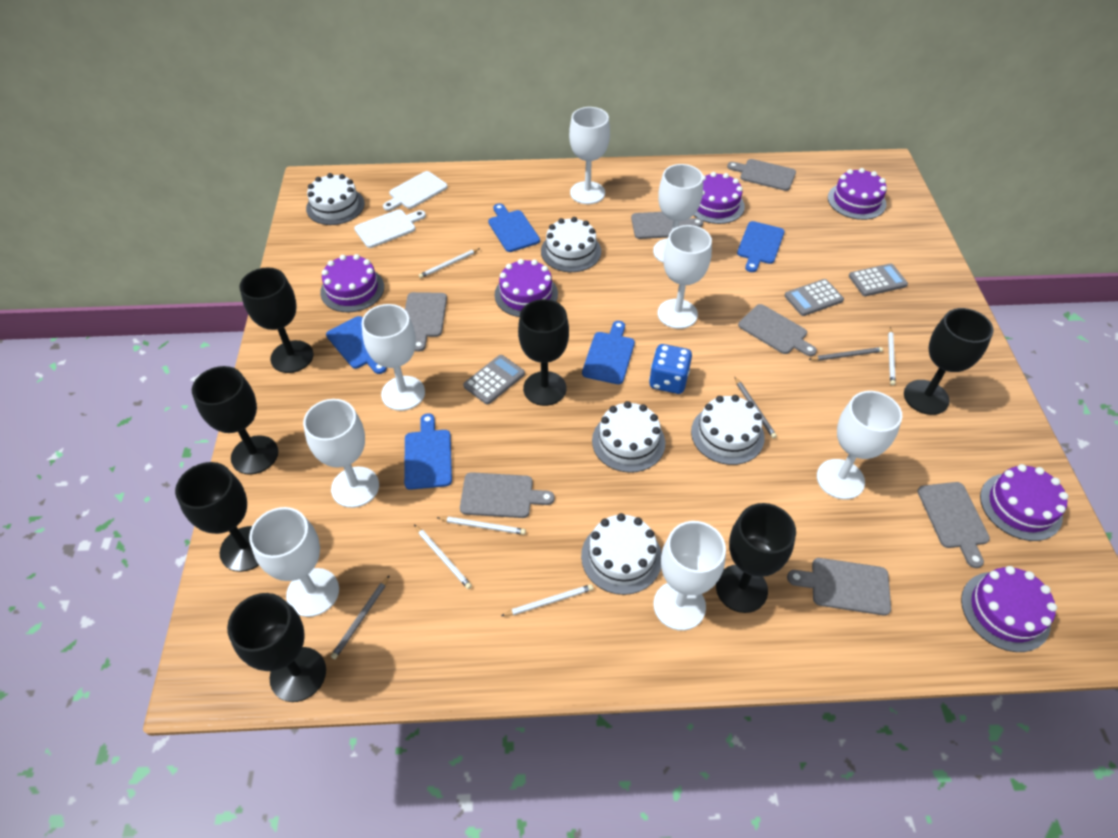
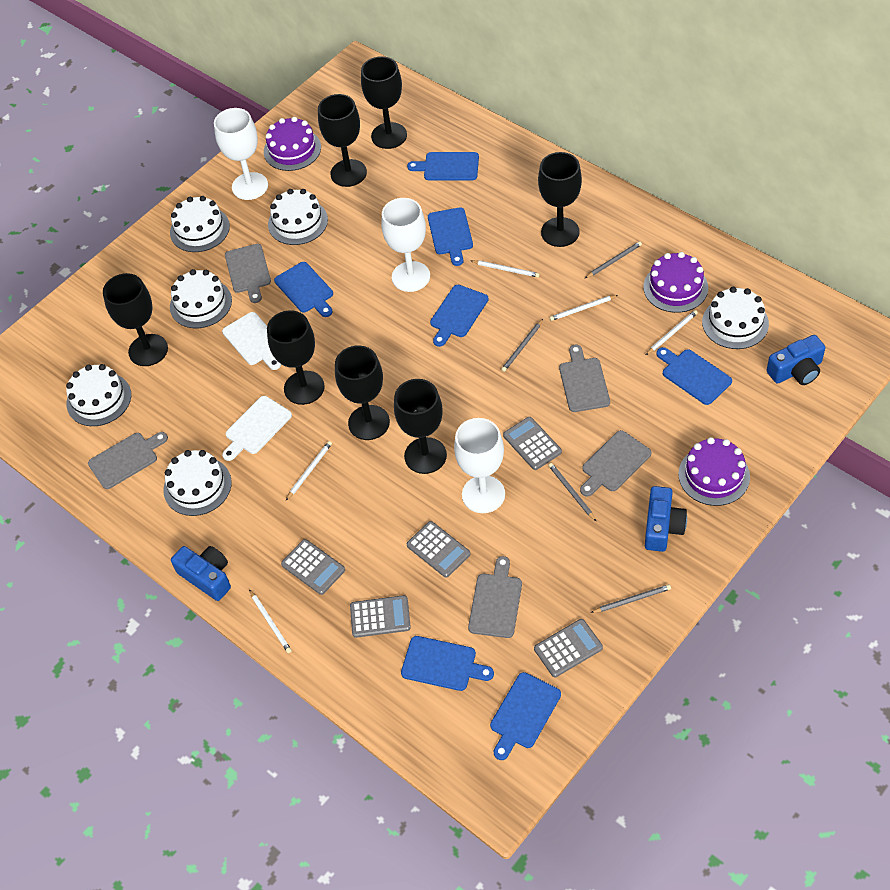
blue camera: none = 0 -> [171,546,231,601] [645,486,687,552] [766,335,825,385] = 3
blue cutting board: [326,316,387,374] [404,413,452,490] [488,203,540,252] [582,321,635,384] [737,221,785,272] = 5 -> [274,262,333,317] [401,636,494,691] [407,152,479,180] [428,207,473,266] [430,285,488,347] [490,672,561,760] [656,347,732,405] = 7
blue dice: [649,344,692,394] = 1 -> none = 0
grey calculator: [463,355,525,405] [784,279,844,316] [849,264,908,296] = 3 -> [281,539,345,595] [350,595,411,638] [407,521,470,578] [503,417,562,470] [534,619,603,677] = 5
grey cutting board: [405,292,447,352] [460,472,555,518] [631,212,703,239] [727,159,796,191] [738,304,817,356] [787,558,891,616] [917,482,990,568] = 7 -> [88,432,168,489] [225,244,271,303] [468,556,522,638] [559,345,610,412] [580,430,651,497] = 5
grey pencil: [331,575,390,659] [735,377,777,438] [808,347,883,361] = 3 -> [501,319,543,372] [548,463,596,521] [585,241,642,278] [590,584,671,613] = 4
purple cake: [320,254,384,312] [495,259,558,317] [693,172,745,224] [828,168,887,220] [961,566,1057,652] [980,464,1068,541] = 6 -> [264,117,321,171] [643,252,708,313] [678,437,750,506] = 3
white cake: [306,173,365,225] [541,217,601,272] [581,513,662,595] [592,401,665,473] [691,395,765,465] = 5 -> [66,364,131,426] [163,450,232,516] [170,196,230,252] [170,269,232,328] [268,189,328,245] [702,287,769,349] = 6
white goblet: [249,507,339,617] [303,399,379,508] [362,304,425,411] [569,107,610,204] [653,164,703,263] [653,521,726,631] [658,225,712,329] [817,391,902,500] = 8 -> [214,108,268,200] [381,198,430,292] [454,418,505,513] = 3

